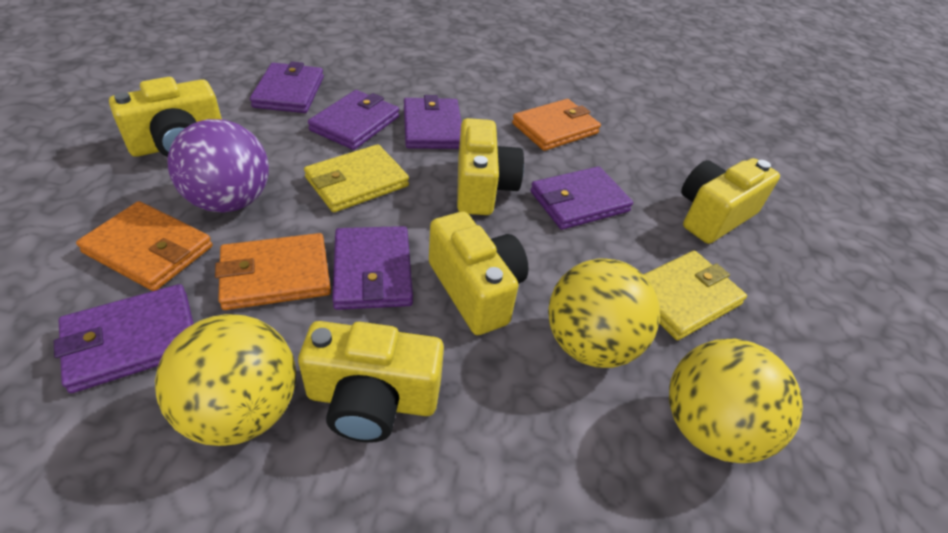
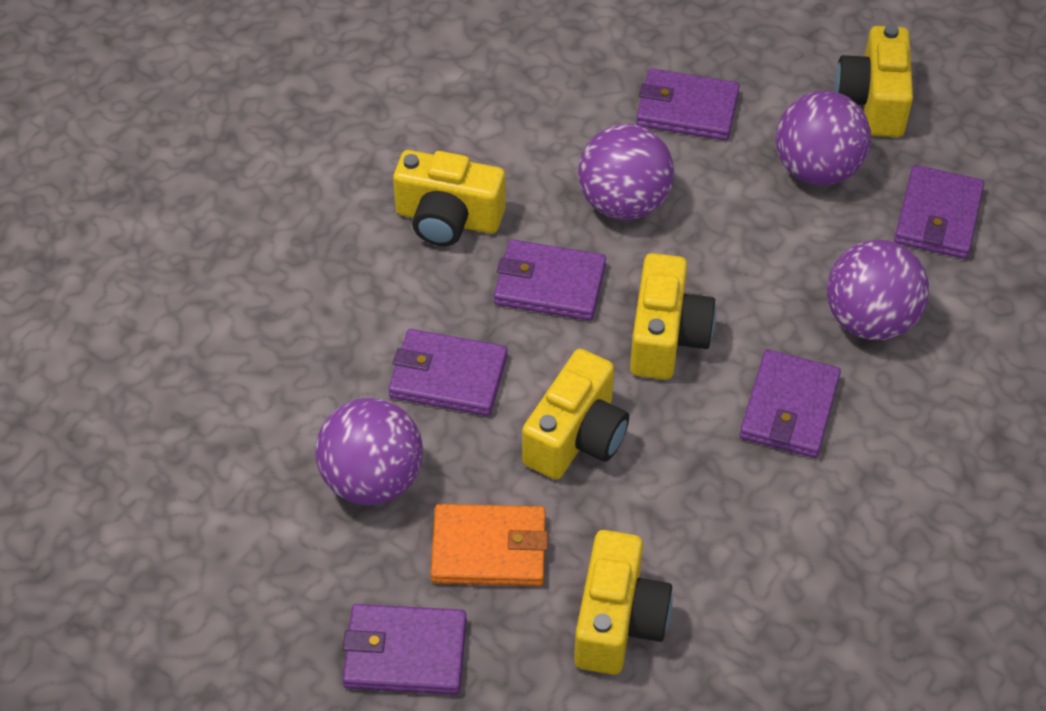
orange wallet: [76,201,213,291] [215,233,331,310] [512,99,601,151] = 3 -> [431,504,548,586] = 1
purple ball: [167,119,269,213] = 1 -> [315,398,423,505] [578,124,674,220] [775,91,871,185] [827,240,929,340] = 4
yellow ball: [155,314,296,446] [548,258,660,368] [669,339,803,463] = 3 -> none = 0
yellow wallet: [304,144,409,212] [643,251,747,340] = 2 -> none = 0

